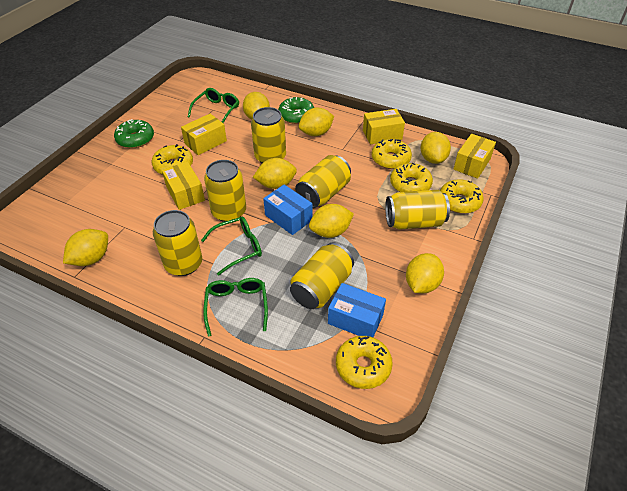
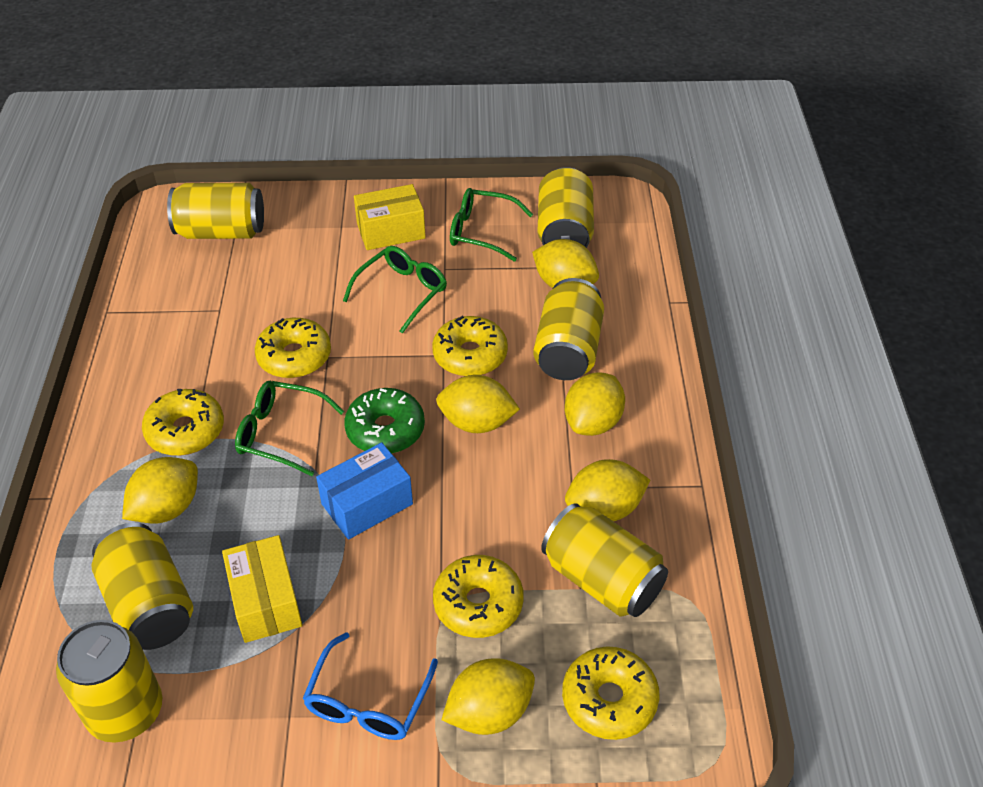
blue box: [263,185,313,235] [328,283,386,337] = 2 -> [316,442,413,540] = 1
blue glasses: none = 0 -> [303,632,438,740] = 1
green donut: [114,119,154,148] [278,97,314,124] = 2 -> [344,388,425,454] = 1
yellow box: [162,162,205,210] [181,114,227,155] [363,109,405,144] [453,134,496,179] = 4 -> [222,535,302,643] [354,184,426,250] = 2
yellow lemon: [63,229,108,266] [243,92,270,120] [253,158,297,189] [299,107,334,136] [309,204,354,238] [406,253,444,293] [421,132,451,164] = 7 -> [122,457,198,524] [436,375,520,433] [442,658,535,735] [532,239,599,288] [565,372,625,436] [565,459,650,521] = 6

